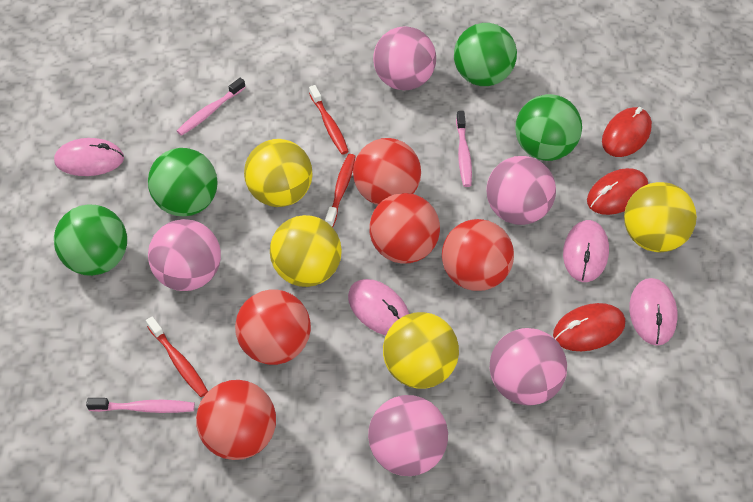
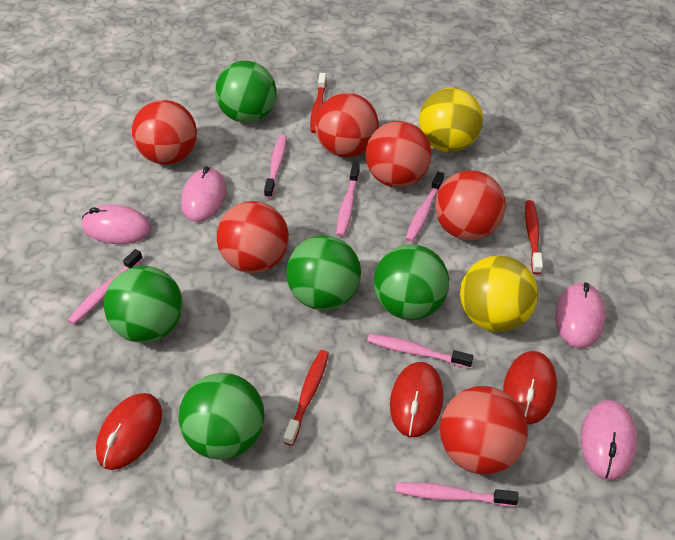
green ball: [54,204,127,276] [148,148,218,216] [454,23,517,86] [515,94,582,161] = 4 -> [104,266,183,343] [178,373,265,460] [215,61,277,123] [286,235,361,310] [373,244,449,320] = 5
pink ball: [148,219,221,291] [368,395,448,476] [373,26,436,90] [486,156,556,225] [490,328,567,406] = 5 -> none = 0
pink toothbrush: [86,398,195,413] [177,78,246,136] [456,111,472,187] = 3 -> [68,249,143,325] [264,135,287,199] [336,164,360,237] [367,334,474,369] [395,482,519,507] [405,172,444,242] = 6
red ball: [196,380,276,460] [235,290,311,365] [353,138,421,205] [369,193,440,264] [442,219,514,291] = 5 -> [132,100,197,165] [217,201,289,273] [315,93,379,157] [365,121,432,188] [435,170,506,241] [440,386,528,475] = 6
yellow ball: [244,139,312,207] [270,215,342,287] [383,312,459,389] [624,182,697,252] = 4 -> [419,88,483,152] [460,256,538,332] = 2

